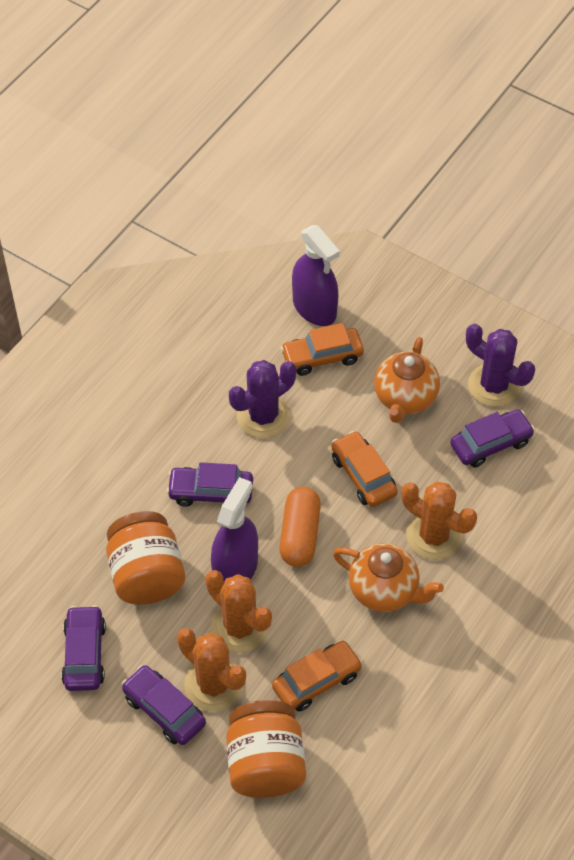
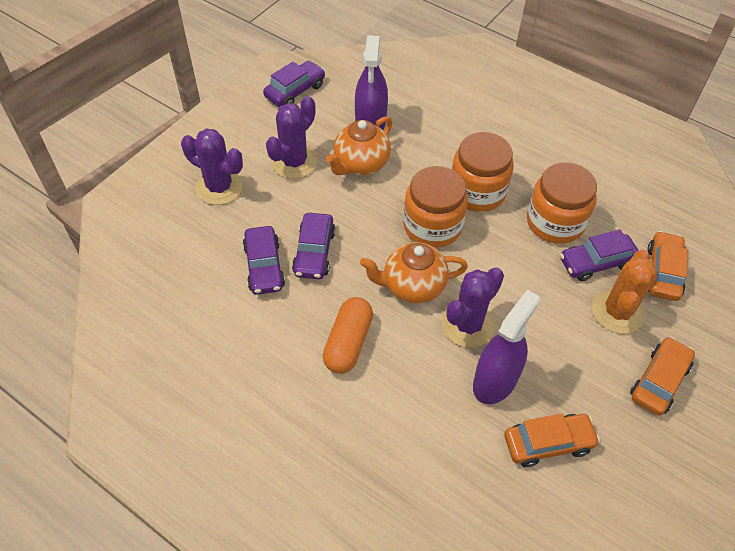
orange cactus: [177,628,246,712] [205,570,272,653] [401,481,477,560] = 3 -> [592,250,657,334] = 1
orange jar: [106,511,185,605] [226,700,306,798] = 2 -> [403,166,468,248] [452,132,514,212] [527,162,597,244] = 3
purple cactus: [229,360,296,438] [466,324,535,407] = 2 -> [181,129,243,205] [266,96,317,179] [442,267,504,348] = 3

